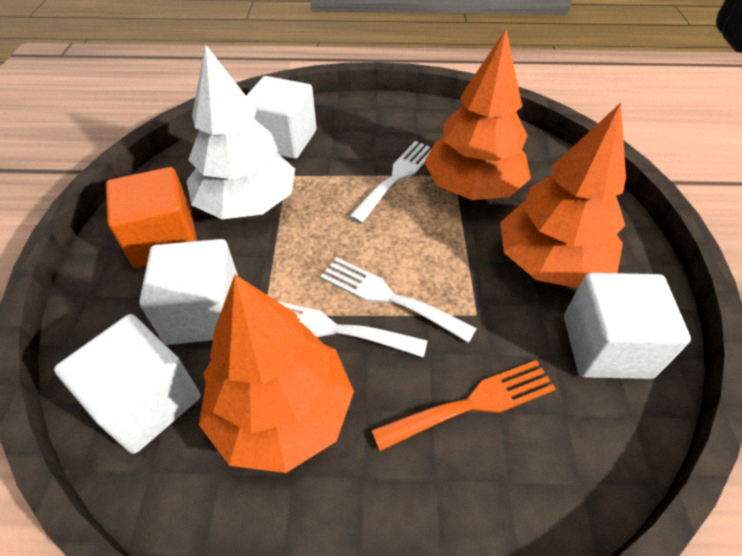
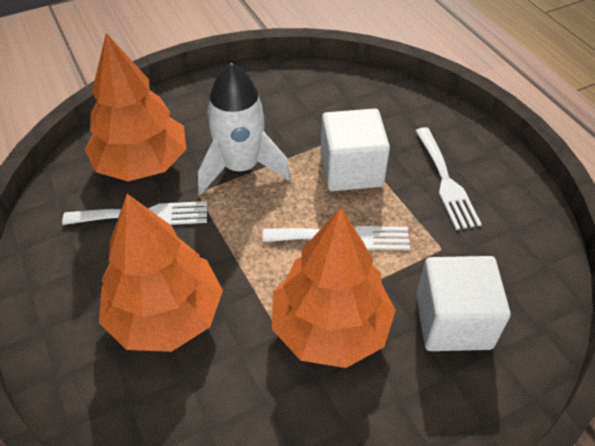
orange cube: [106,167,197,268] = 1 -> none = 0
orange fork: [371,360,556,451] = 1 -> none = 0
white cube: [54,314,201,454] [139,239,238,345] [246,76,317,159] [564,273,691,379] = 4 -> [320,108,390,191] [416,256,511,351] = 2
white rocket: none = 0 -> [198,63,291,194] = 1
white tree: [187,44,295,219] = 1 -> none = 0

